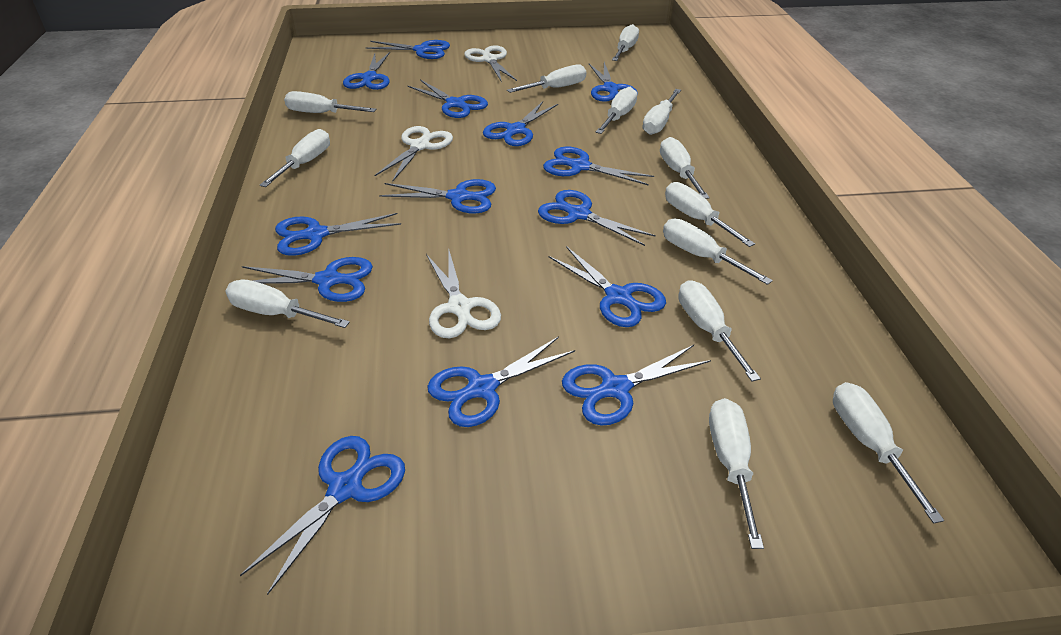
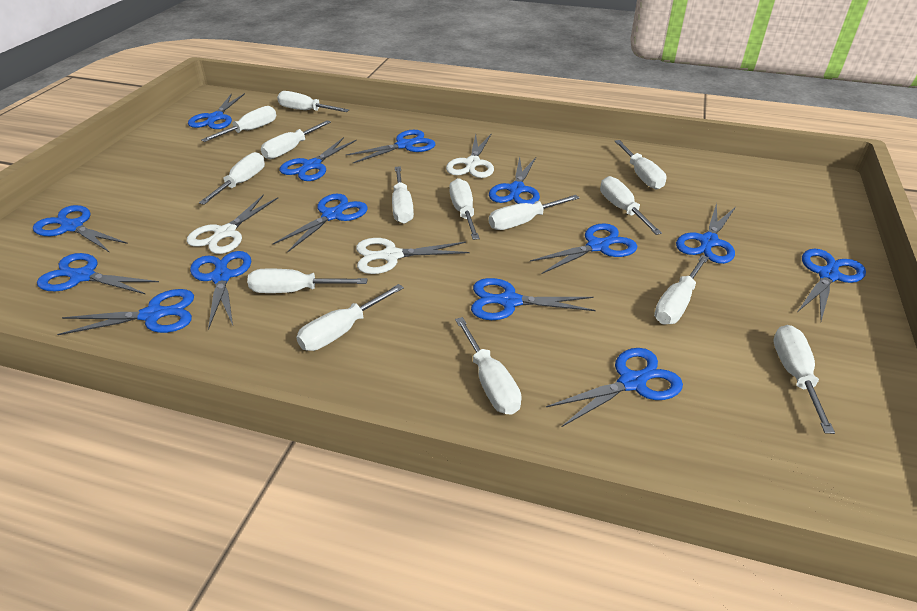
white screwdriver: [225,280,350,328] [260,129,330,187] [284,91,376,113] [507,65,586,93] [596,87,637,134] [612,24,639,61] [643,89,681,135] [660,137,710,199] [663,219,773,285] [665,182,755,247] [679,280,761,381] [709,398,764,549] [833,382,944,523] = 13 -> [199,152,265,205] [201,106,276,142] [247,269,368,293] [261,120,331,159] [277,91,349,112] [296,284,404,351] [392,166,414,224] [449,178,480,240] [455,317,521,415] [489,195,579,230] [600,176,662,235] [614,140,667,189] [654,255,709,324] [773,325,835,434] = 14

